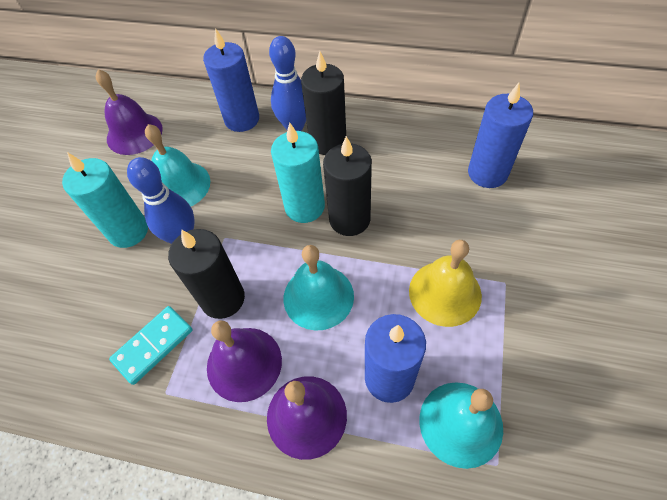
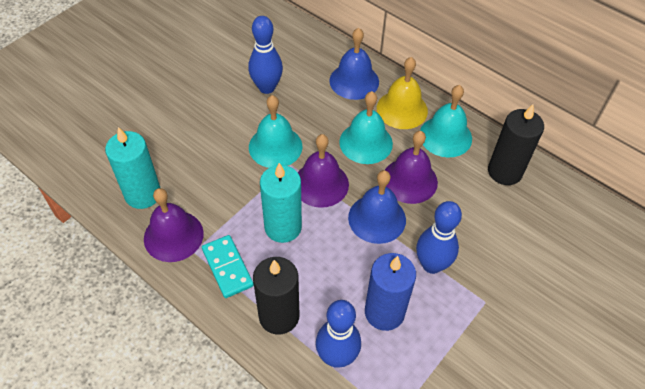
black candle: [168,229,245,319] [301,51,346,155] [323,136,372,236] = 3 -> [253,257,299,334] [488,104,544,185] = 2
blue bell: none = 0 -> [329,28,379,100] [348,170,406,244] = 2
blue bowling pin: [127,157,195,244] [269,36,306,131] = 2 -> [248,16,283,94] [316,300,361,368] [416,201,462,274] = 3
blue candle: [203,28,259,132] [365,314,426,403] [468,83,533,188] = 3 -> [365,253,416,331] = 1

